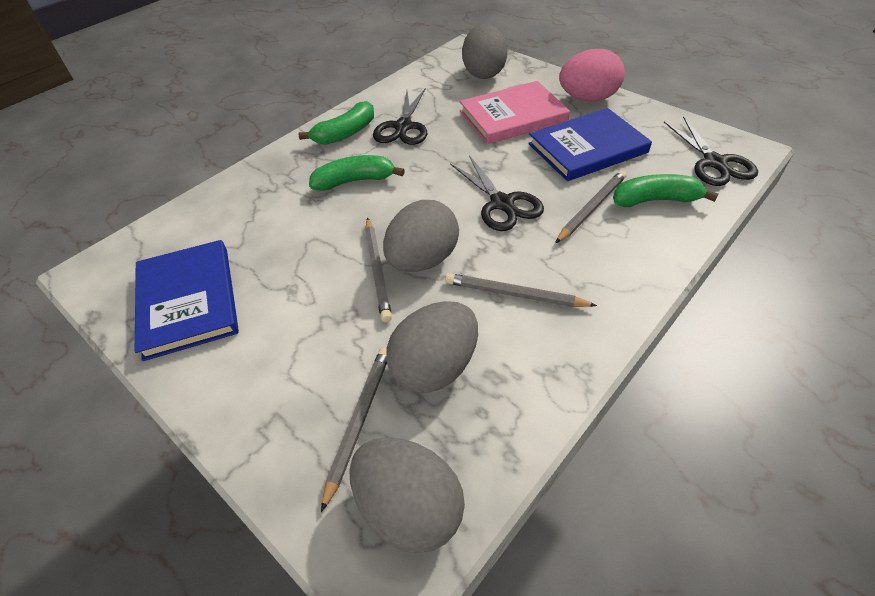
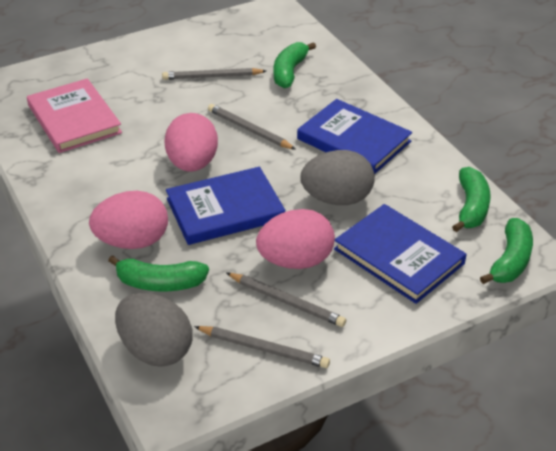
black scissors: [373,88,427,145] [450,155,544,231] [664,116,758,186] = 3 -> none = 0
blue book: [135,240,239,361] [528,108,652,181] = 2 -> [166,167,285,245] [297,99,412,174] [334,204,467,304] = 3
green banana: [298,101,374,145] [309,155,405,191] [613,174,719,207] = 3 -> [108,255,209,291] [274,42,316,89] [452,167,491,232] [480,218,533,284] = 4
grey egg: [349,437,465,553] [383,200,459,272] [386,301,478,393] [462,24,508,79] = 4 -> [115,293,192,367] [300,150,375,205] = 2
pink egg: [559,49,625,101] = 1 -> [89,191,168,249] [164,113,218,172] [256,209,335,269] = 3

